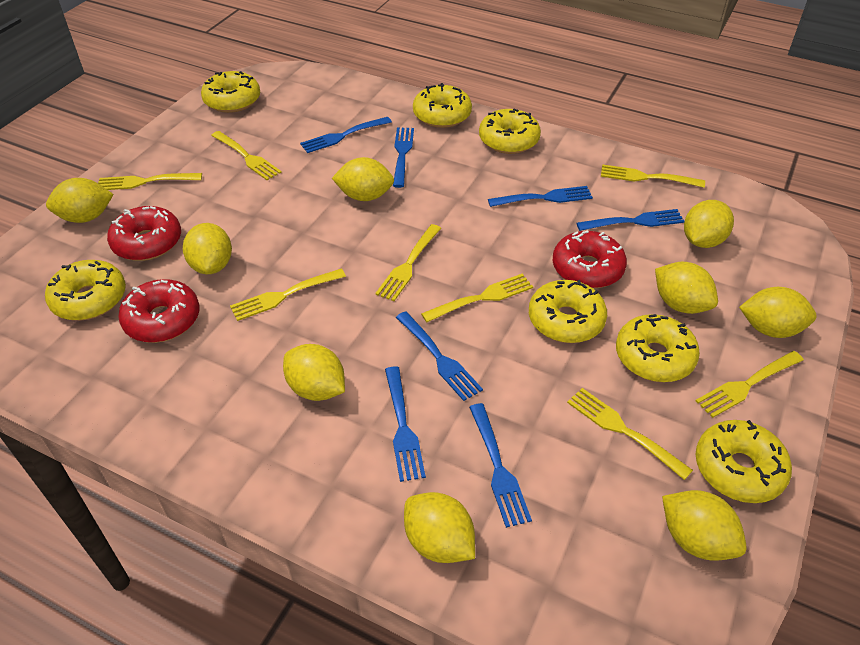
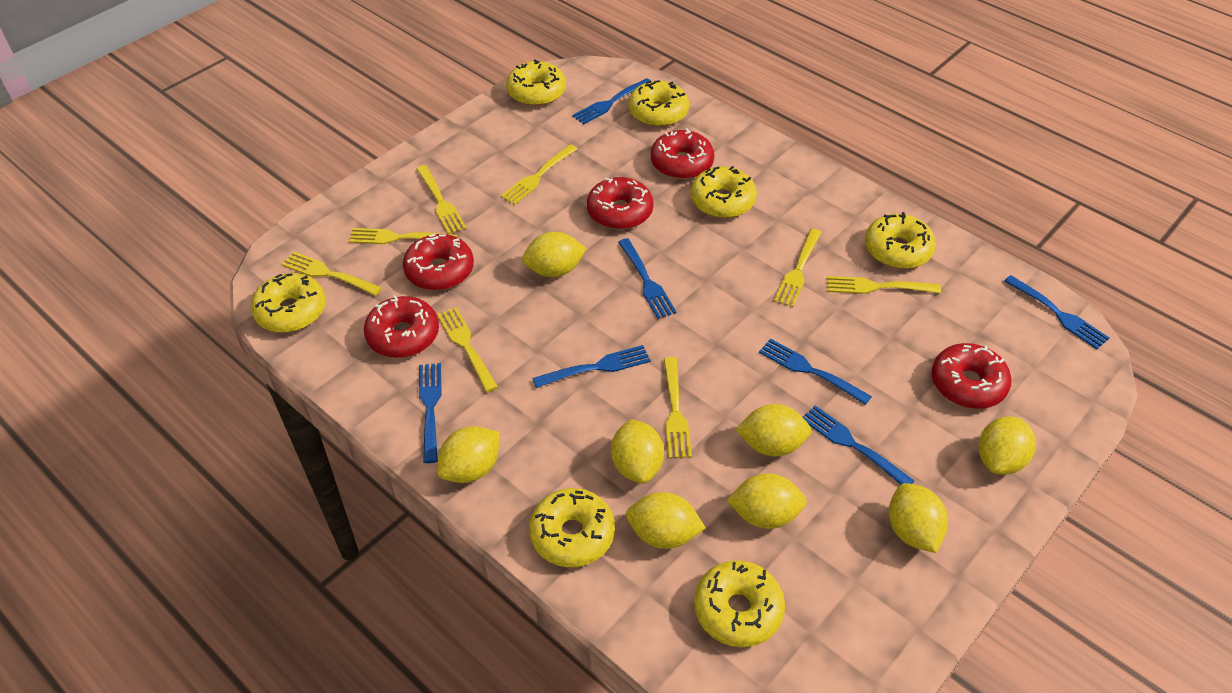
red donut: [107,206,181,261] [118,279,199,343] [553,231,627,288] = 3 -> [364,295,439,358] [403,234,474,291] [587,177,654,230] [651,128,714,179] [932,343,1011,409] = 5
yellow lemon: [46,178,114,223] [183,223,232,274] [283,344,345,401] [332,157,394,201] [404,492,475,563] [655,262,718,314] [662,490,747,561] [684,200,734,248] [739,287,817,338] = 9 -> [437,426,500,483] [522,232,587,277] [611,419,664,484] [626,492,706,549] [727,473,807,529] [736,404,812,457] [889,483,948,553] [979,417,1036,475] = 8

